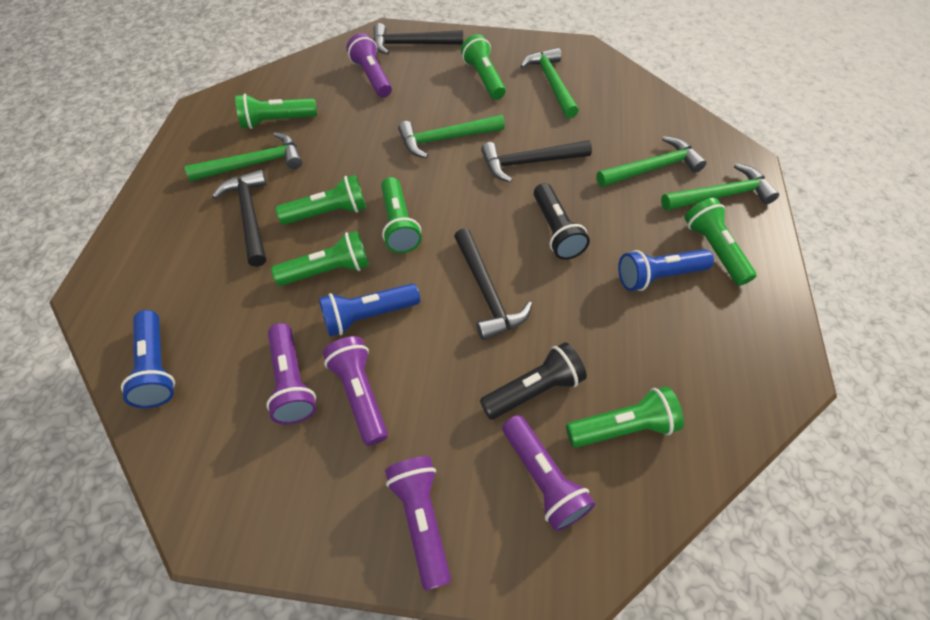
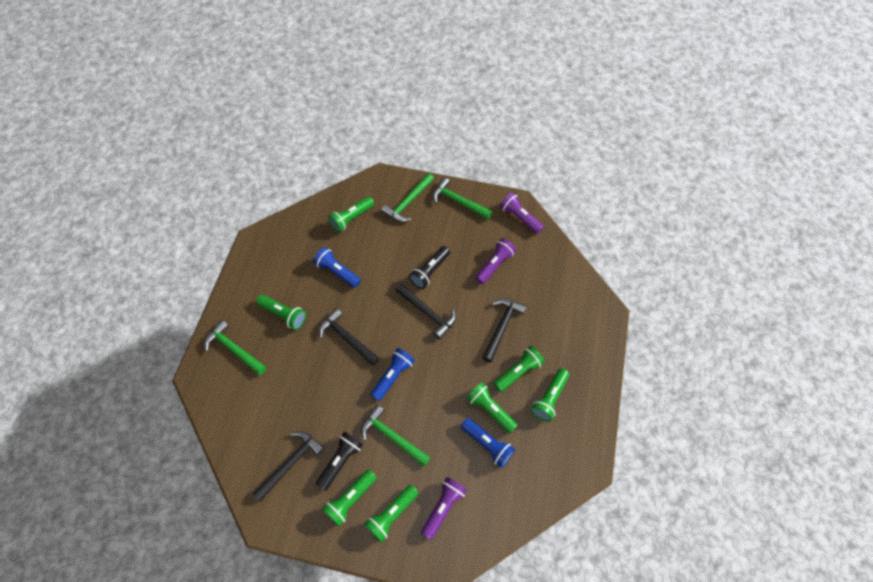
green hammer: [185,132,303,181] [398,115,505,158] [520,48,579,118] [596,136,707,187] [661,163,779,210] = 5 -> [204,320,266,375] [361,405,431,467] [381,173,434,222] [432,177,492,219] = 4
purple flashlight: [266,323,316,424] [323,336,388,446] [347,33,392,97] [385,456,451,591] [502,415,596,532] = 5 -> [421,477,467,540] [475,238,516,284] [500,192,544,234] = 3

